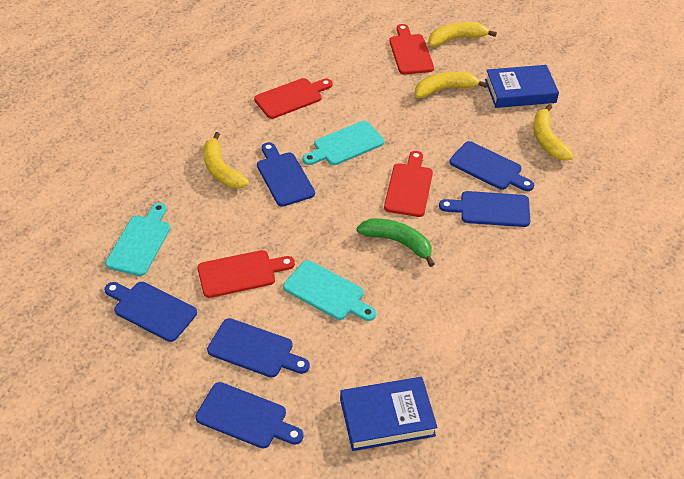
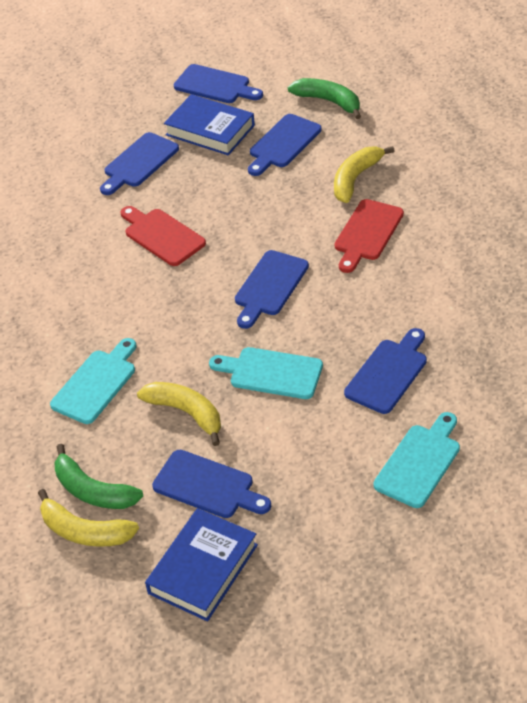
green banana: [357,219,435,267] = 1 -> [54,444,143,509] [288,78,361,119] = 2
red cutting board: [197,250,295,298] [254,78,333,119] [384,151,433,217] [389,24,434,74] = 4 -> [120,206,206,266] [335,199,404,273] = 2
yellow banana: [203,132,249,189] [415,72,488,98] [428,22,497,47] [533,104,574,161] = 4 -> [38,489,139,547] [137,382,221,446] [334,146,395,203] = 3

